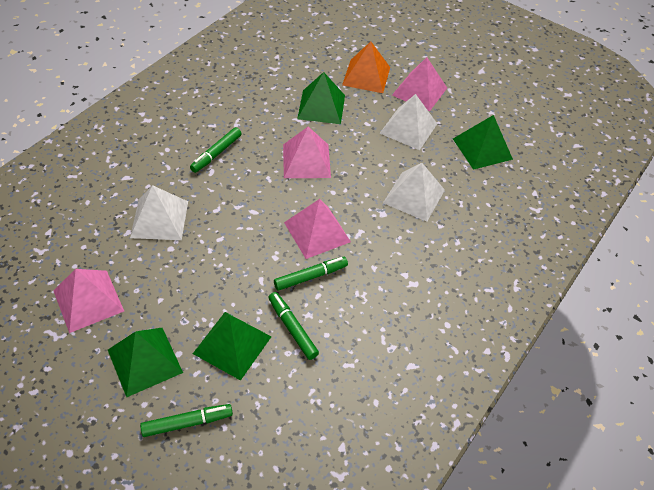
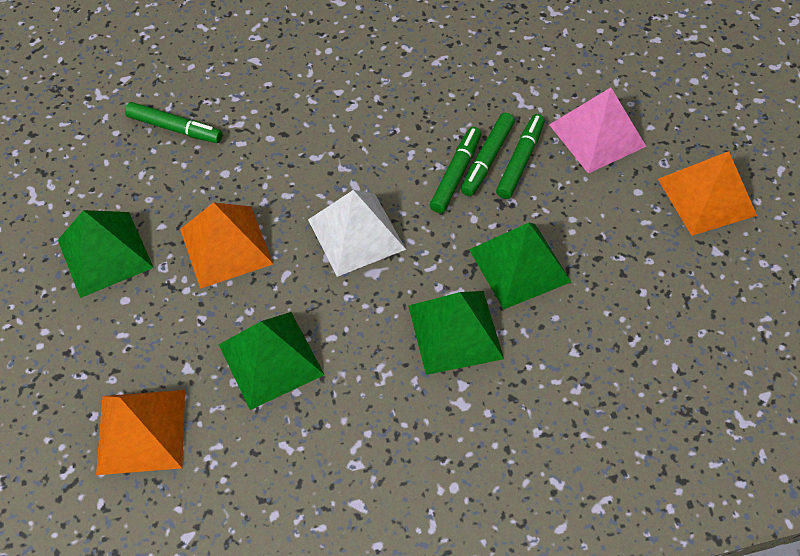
orange pyramid: [342,42,390,93] = 1 -> [96,390,185,475] [180,202,273,289] [658,151,757,236] = 3
pink pyramid: [54,269,124,333] [283,127,331,178] [284,199,351,259] [392,57,447,111] = 4 -> [549,88,646,173] = 1
white pyramid: [130,185,188,240] [379,94,437,150] [383,163,445,222] = 3 -> [308,190,406,277] = 1

